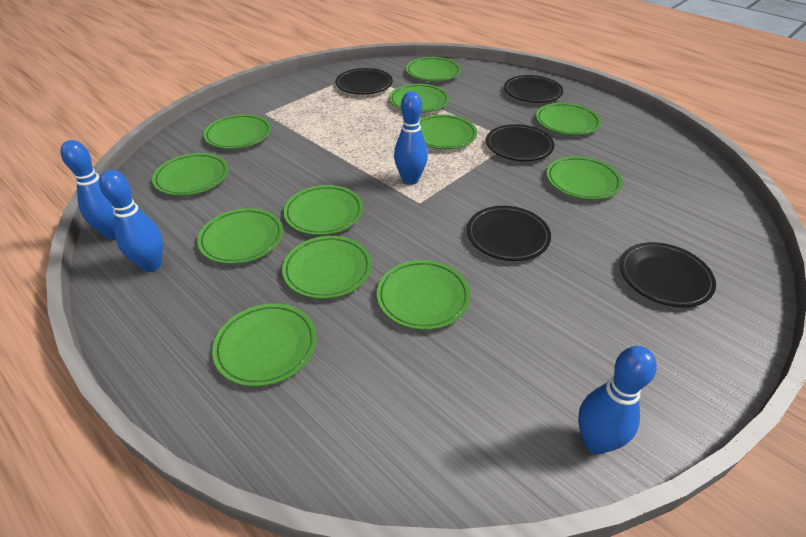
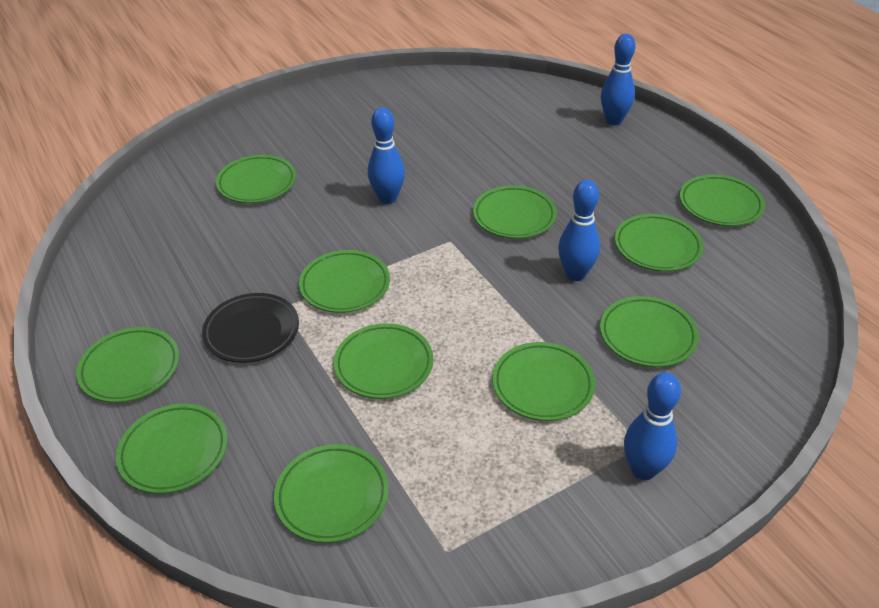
black plate: [336,68,393,95] [467,206,551,261] [486,124,555,161] [504,75,563,103] [620,242,716,307] = 5 -> [202,293,299,363] = 1
green plate: [152,153,228,196] [197,208,283,264] [204,114,271,149] [212,303,317,387] [282,236,372,299] [284,185,363,235] [377,260,471,330] [389,84,449,113] [406,57,461,81] [419,114,477,149] [536,103,601,135] [546,156,623,200] = 12 -> [76,327,179,403] [116,404,228,494] [216,155,296,203] [274,444,389,543] [299,250,390,313] [334,323,433,399] [473,186,557,239] [493,342,595,421] [600,296,699,367] [615,214,704,271] [680,175,765,226] = 11

